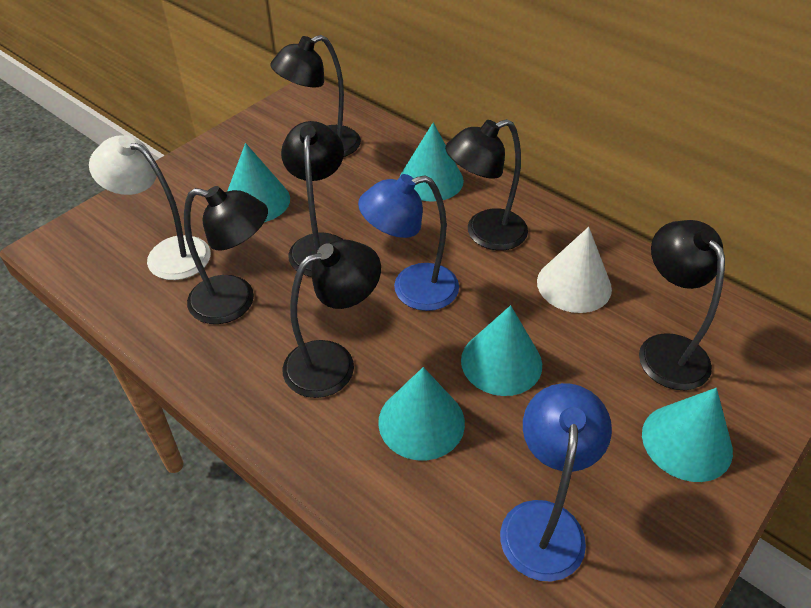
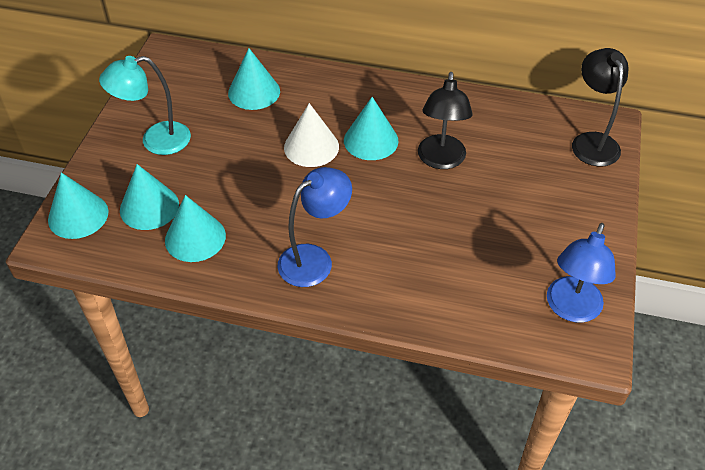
black lamp: [184,186,268,324] [270,35,361,157] [281,121,344,277] [283,240,381,398] [445,119,528,250] [639,220,725,390] = 6 -> [418,72,473,169] [572,48,628,167] = 2
turquoise lamp: none = 0 -> [99,56,191,155] = 1
white lamp: [89,135,211,280] = 1 -> none = 0

